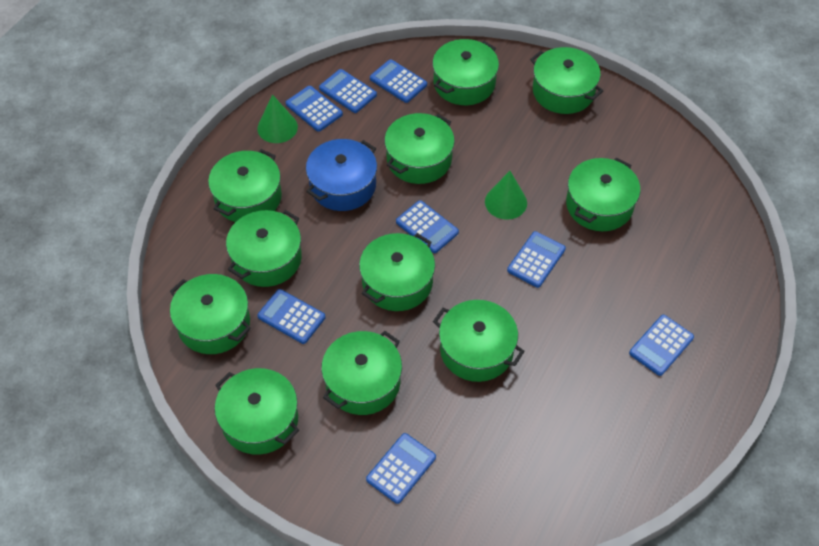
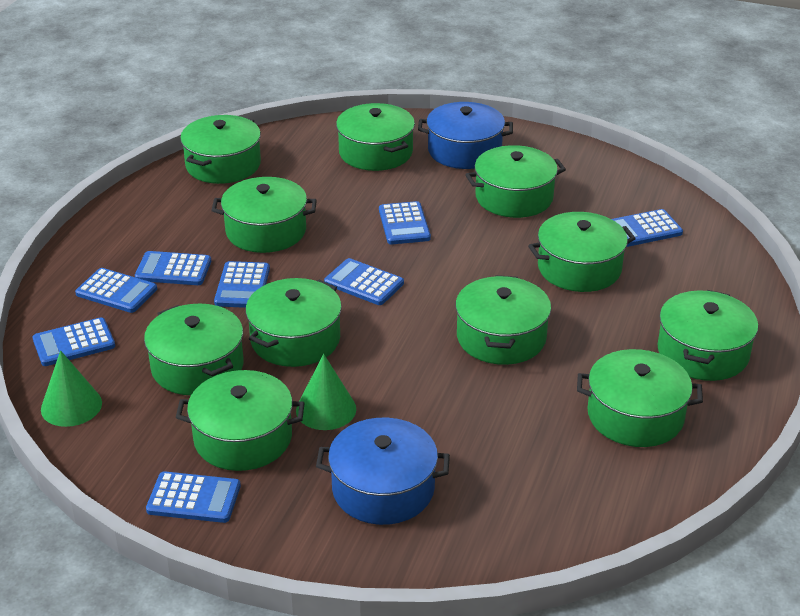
blue pot: [306,139,377,211] = 1 -> [316,418,450,525] [418,102,513,169] = 2

